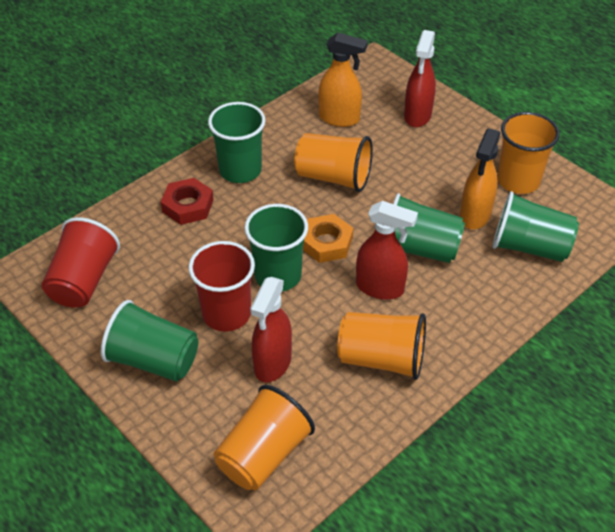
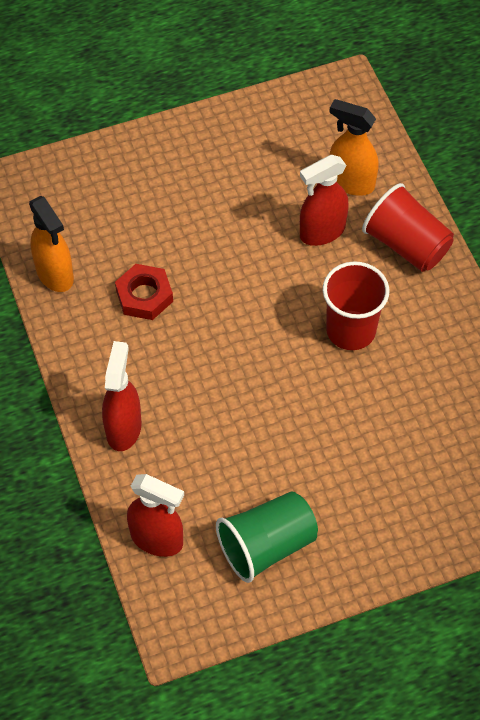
green cup: [101,300,198,381] [208,102,266,183] [244,204,308,291] [393,193,465,263] [493,191,579,262] = 5 -> [216,491,318,583] = 1
orange cup: [214,385,315,490] [294,133,373,192] [337,312,426,380] [497,112,560,194] = 4 -> none = 0
orange nut: [303,214,353,263] = 1 -> none = 0

